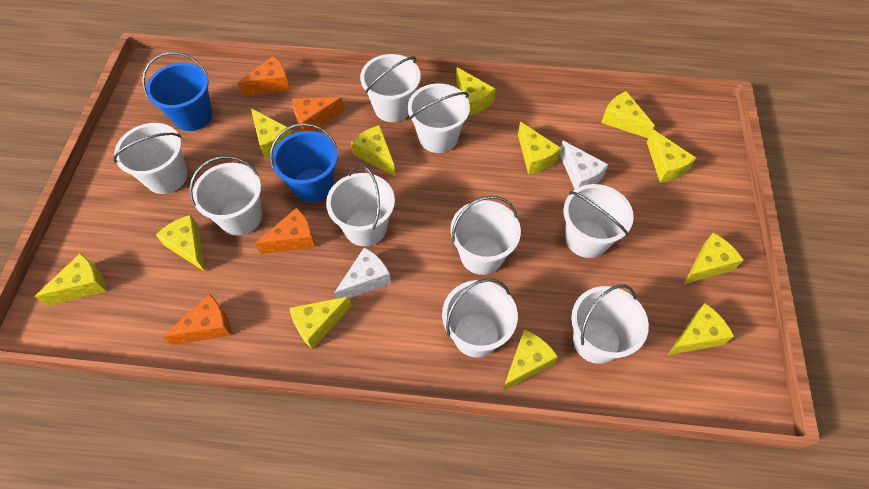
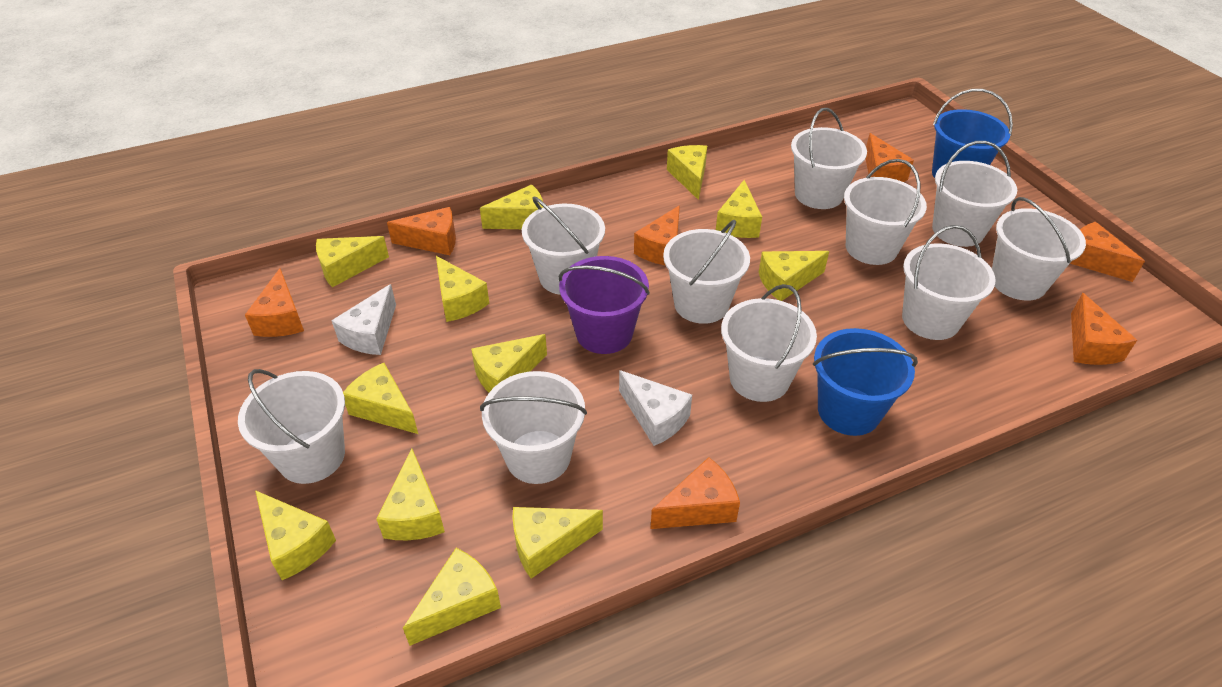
orange cheese: [162,294,231,345] [238,56,290,96] [255,208,315,254] [293,97,344,131] = 4 -> [245,268,304,337] [387,207,456,255] [634,205,680,266] [651,457,740,529] [866,133,914,182] [1070,222,1145,282] [1071,293,1137,365] = 7
purple bucket: none = 0 -> [559,256,650,354] = 1
white bucket: [113,123,187,194] [189,156,262,236] [326,165,395,246] [360,54,421,122] [408,83,470,153] [442,278,518,358] [450,196,521,275] [563,184,634,258] [571,285,649,364] = 9 -> [238,369,345,484] [480,371,587,484] [522,197,605,295] [663,220,750,324] [721,284,817,402] [791,108,867,209] [844,159,927,265] [902,225,996,340] [932,141,1017,247] [992,197,1086,301] = 10

